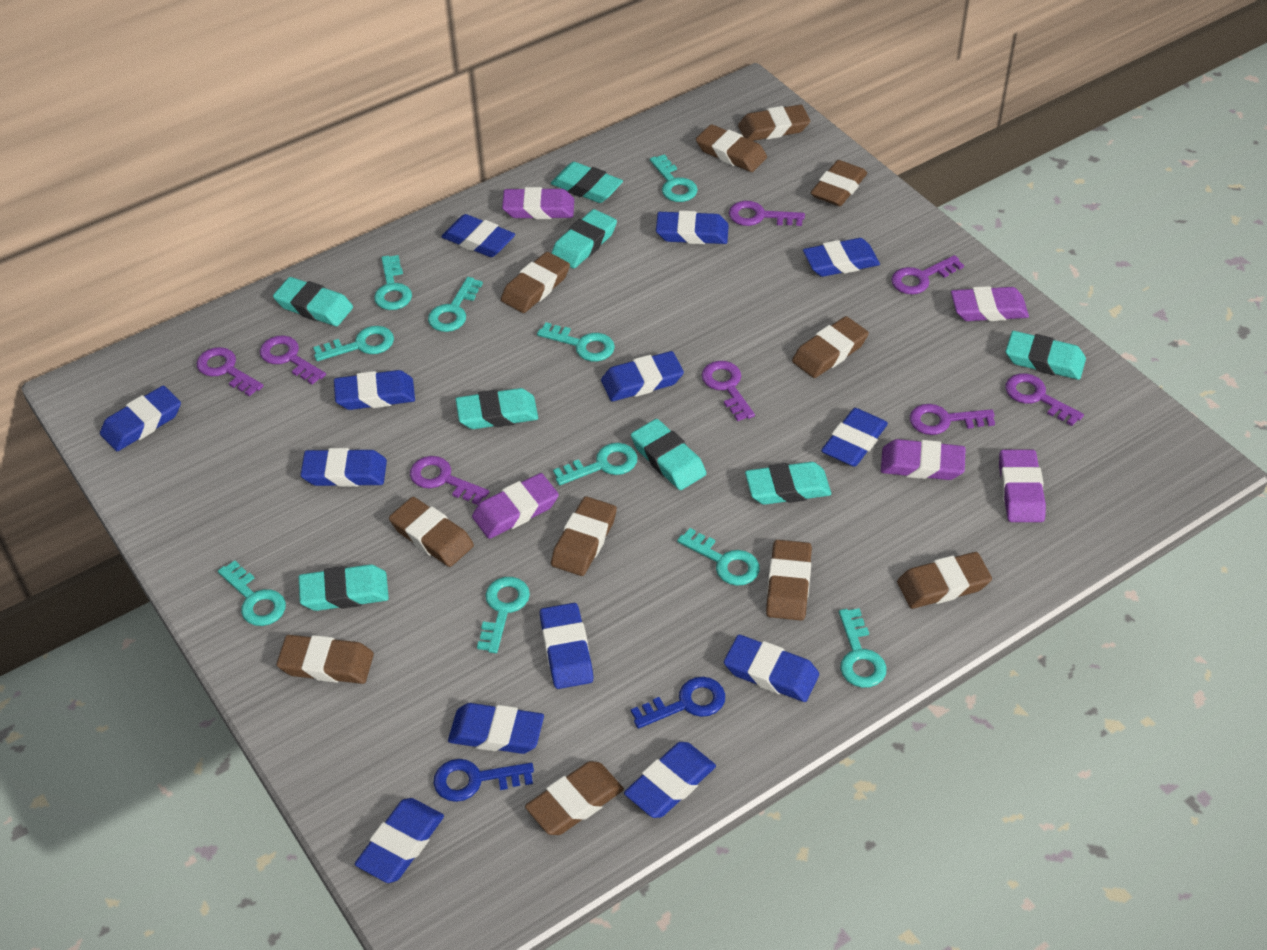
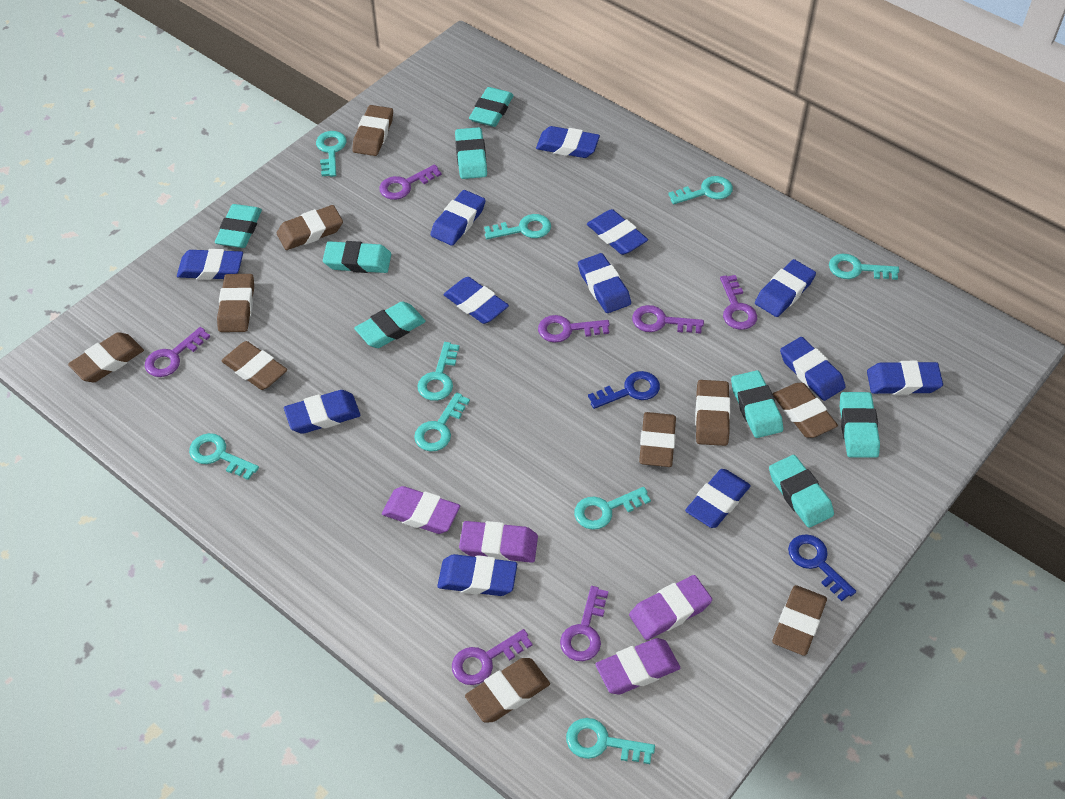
blue eraser: [100,386,181,451] [300,448,387,487] [334,370,415,410] [355,798,444,883] [442,214,515,257] [448,703,544,754] [540,603,594,689] [601,351,684,401] [624,742,716,818] [656,211,729,244] [724,635,819,702] [803,238,880,277] [821,408,888,467] = 13 -> [177,249,243,280] [284,390,360,434] [430,190,486,246] [437,554,517,596] [444,277,509,324] [536,126,600,158] [578,253,631,313] [587,209,648,255] [685,469,751,528] [755,259,816,317] [780,337,846,401] [867,361,943,395] = 12
brown eraser: [277,635,374,684] [389,497,474,567] [501,252,570,313] [525,761,624,835] [551,496,617,576] [696,124,767,172] [738,105,810,141] [766,540,812,621] [792,316,869,378] [810,160,867,206] [897,552,992,609] = 11 -> [68,332,144,382] [217,274,254,332] [222,341,287,390] [277,205,343,250] [352,105,393,156] [465,658,550,723] [639,412,676,467] [695,380,730,446] [772,585,827,656] [773,383,838,438] = 10
purple eraser: [472,473,559,539] [502,187,574,219] [881,439,966,480] [951,286,1029,321] [999,449,1046,522] = 5 -> [382,486,460,534] [459,521,538,563] [595,638,680,695] [629,575,712,640] = 4
purple key: [197,347,263,396] [260,336,326,385] [410,456,489,505] [702,361,755,421] [729,201,805,226] [891,255,964,294] [910,404,995,435] [1005,373,1084,426] = 8 -> [145,327,210,377] [379,165,442,200] [452,629,533,685] [538,315,610,343] [560,586,609,661] [632,305,704,334] [720,275,757,330] = 7
turquoise key: [218,560,286,626] [313,326,394,361] [374,255,412,310] [428,277,483,332] [477,577,530,653] [537,322,615,361] [553,443,637,485] [650,154,698,202] [677,528,760,586] [839,608,887,688] = 10 -> [189,433,259,480] [316,131,347,177] [414,392,470,451] [417,342,460,401] [484,214,551,239] [566,718,655,764] [574,487,651,530] [668,176,733,204] [829,254,899,280] = 9

